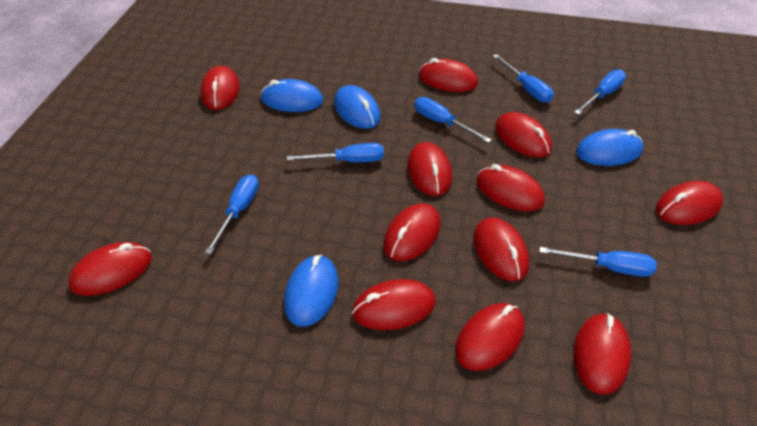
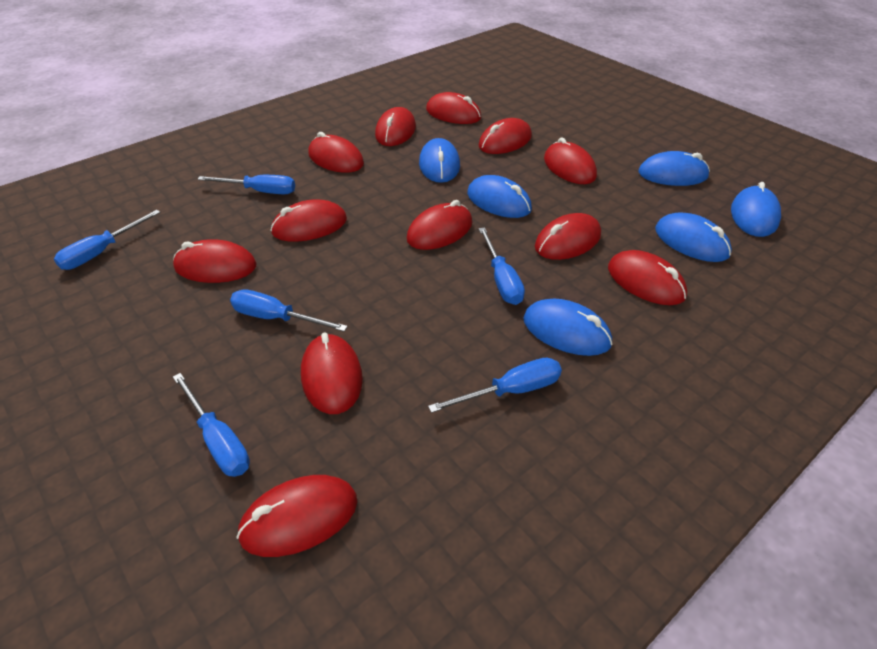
blue mouse: [261,79,323,112] [284,255,339,327] [334,85,381,129] [576,129,643,166] = 4 -> [419,138,460,183] [467,175,532,218] [523,299,613,356] [639,151,710,186] [655,212,732,262] [731,182,781,237] = 6

